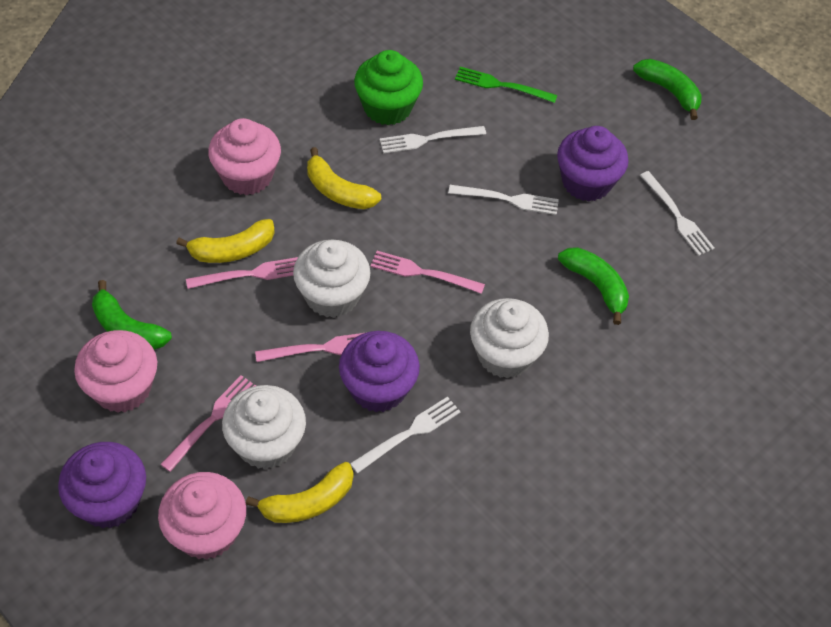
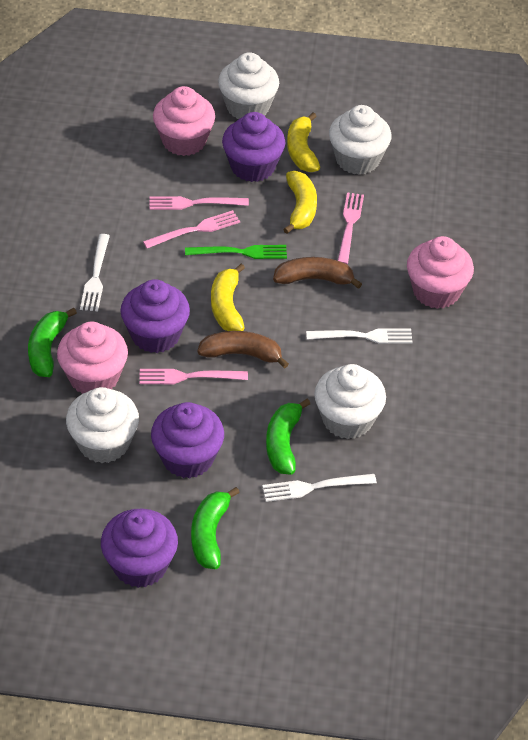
brown banana: none = 0 -> [197,331,289,368] [273,257,362,289] = 2
green cupcake: [354,50,423,125] = 1 -> none = 0
purple cupcake: [58,442,146,529] [339,331,420,412] [557,126,629,201] = 3 -> [101,509,178,588] [121,279,190,353] [151,402,224,478] [222,112,285,182] = 4
white cupcake: [222,385,306,469] [293,240,371,318] [470,298,549,378] = 3 -> [66,387,139,463] [218,52,279,119] [314,364,386,439] [329,105,391,175] = 4
white fork: [350,396,461,473] [379,126,486,154] [448,185,559,215] [640,171,714,256] = 4 -> [80,234,110,312] [262,474,377,502] [306,328,413,344] = 3

